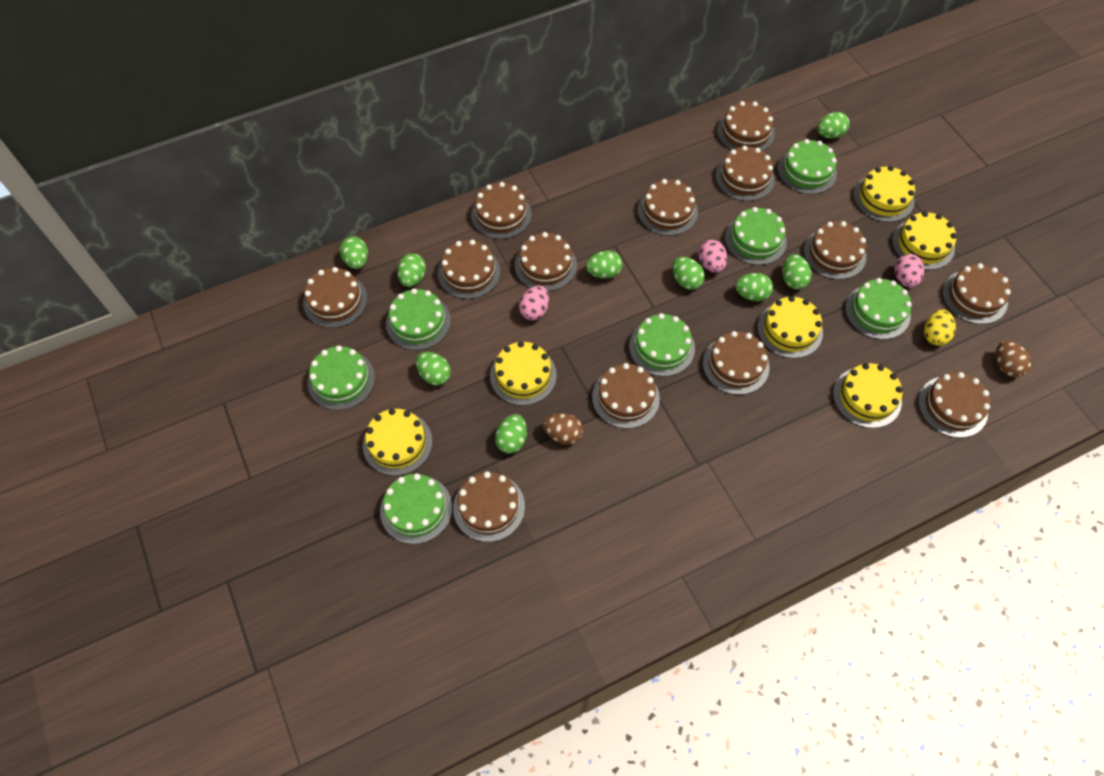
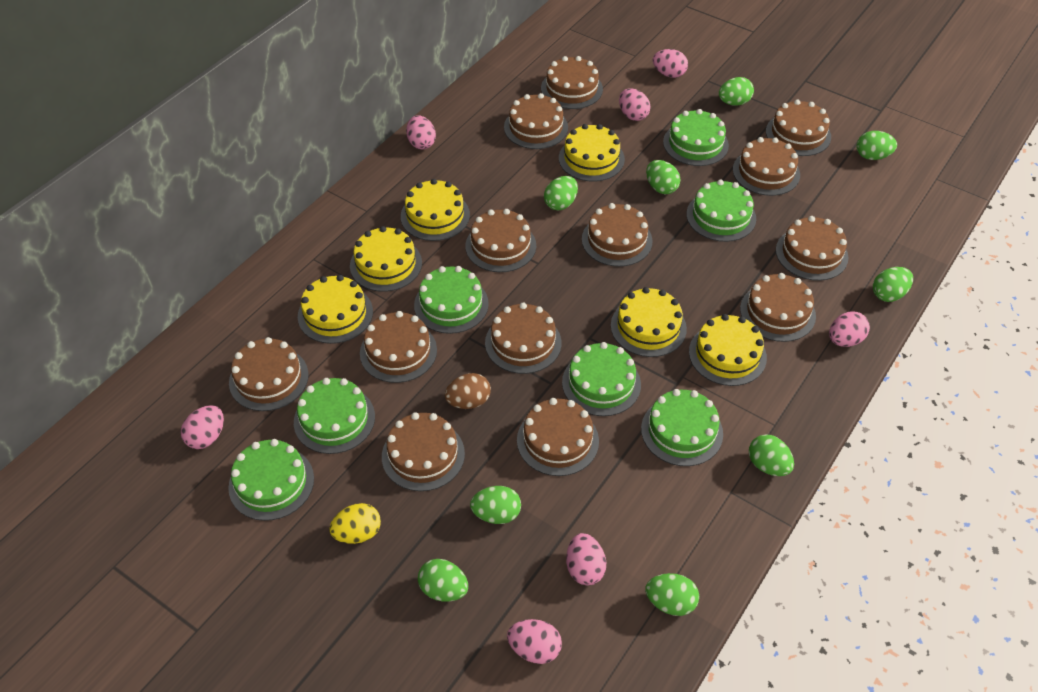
brown egg: [543,413,583,445] [996,341,1031,378] = 2 -> [445,373,491,409] = 1
pink egg: [519,285,549,321] [698,240,727,273] [894,254,924,288] = 3 -> [181,405,224,449] [406,115,436,149] [507,619,562,664] [566,533,606,585] [619,88,651,121] [653,49,688,78] [829,311,870,347] = 7

